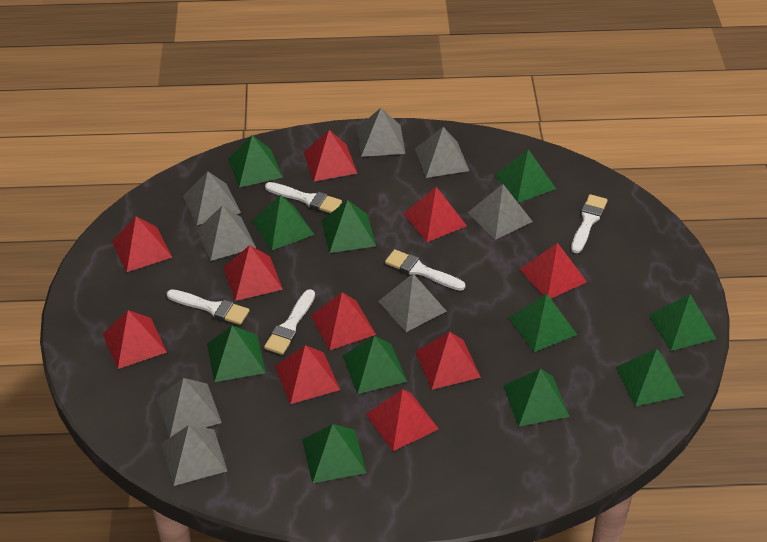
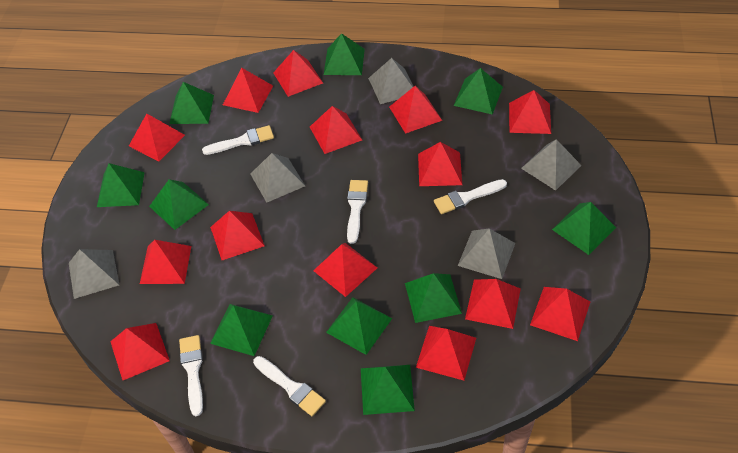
green pyramid: [207,326,266,382] [228,135,283,188] [252,195,315,250] [302,424,367,483] [321,200,376,253] [343,336,407,394] [494,149,556,203] [503,369,570,426] [508,294,577,352] [616,349,684,406] [649,294,717,351] = 11 -> [97,163,145,207] [149,179,209,230] [169,82,214,124] [210,304,273,356] [324,33,365,75] [326,297,392,355] [361,365,415,415] [405,273,462,323] [454,68,503,114] [552,202,616,255] = 10
grey pyramid: [157,378,222,437] [161,425,227,486] [183,171,241,225] [197,206,256,261] [357,108,405,157] [378,274,447,332] [415,127,469,178] [468,184,533,240] = 8 -> [69,249,119,299] [251,153,305,203] [368,58,414,104] [458,228,515,279] [521,139,582,191] = 5
red pyramid: [103,310,167,369] [112,216,172,272] [223,245,283,301] [275,345,340,404] [304,130,358,181] [311,292,376,350] [366,389,439,451] [403,187,467,242] [415,332,481,390] [519,243,587,298] = 10 -> [110,323,170,380] [129,114,185,161] [140,240,191,284] [210,211,265,260] [223,68,273,113] [273,50,323,97] [310,106,362,154] [313,243,377,297] [389,86,442,134] [416,326,476,381] [418,142,462,186] [465,279,521,329] [509,90,551,134] [530,287,590,341] = 14

